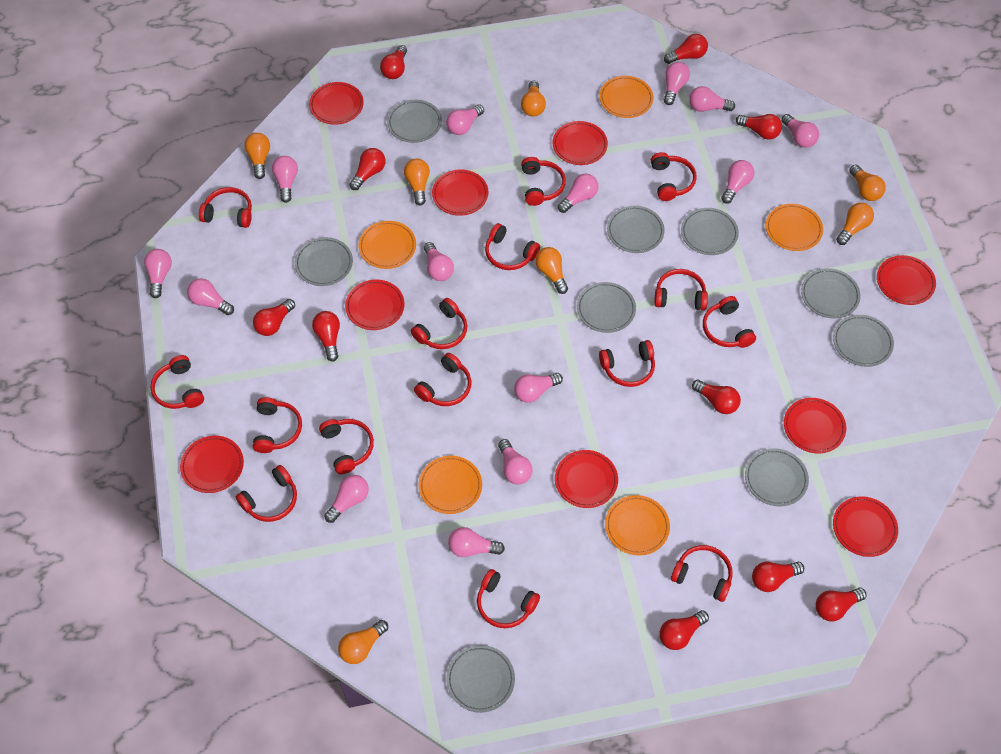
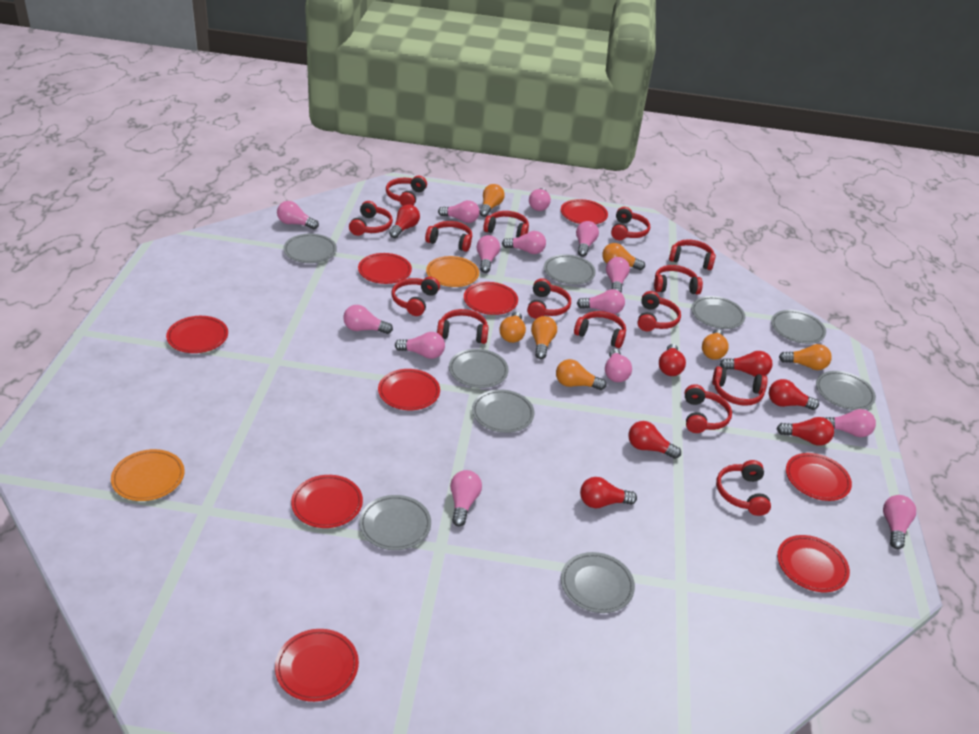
orange plate: [358,221,416,269] [419,456,482,514] [599,76,653,118] [605,495,670,556] [766,204,823,251] = 5 -> [111,449,185,501] [426,256,479,287] = 2
red light bulb: [253,299,295,336] [312,311,340,362] [349,148,386,190] [380,45,407,79] [659,610,709,650] [664,34,708,64] [692,380,741,414] [736,114,782,140] [752,561,804,592] [816,588,866,621] = 10 -> [389,204,420,238] [580,477,637,508] [628,421,681,459] [659,344,686,376] [720,351,773,377] [769,379,819,410] [776,417,834,446] = 7

